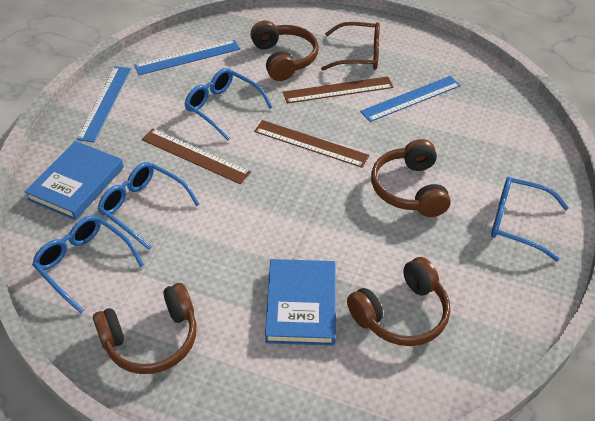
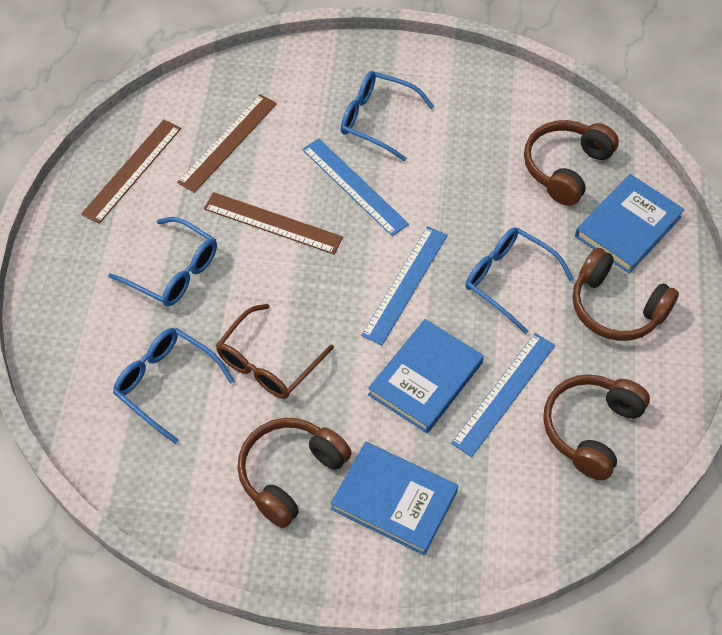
blue book: [24,141,124,220] [265,259,336,346] = 2 -> [330,442,458,556] [368,319,484,433] [575,174,685,274] = 3

